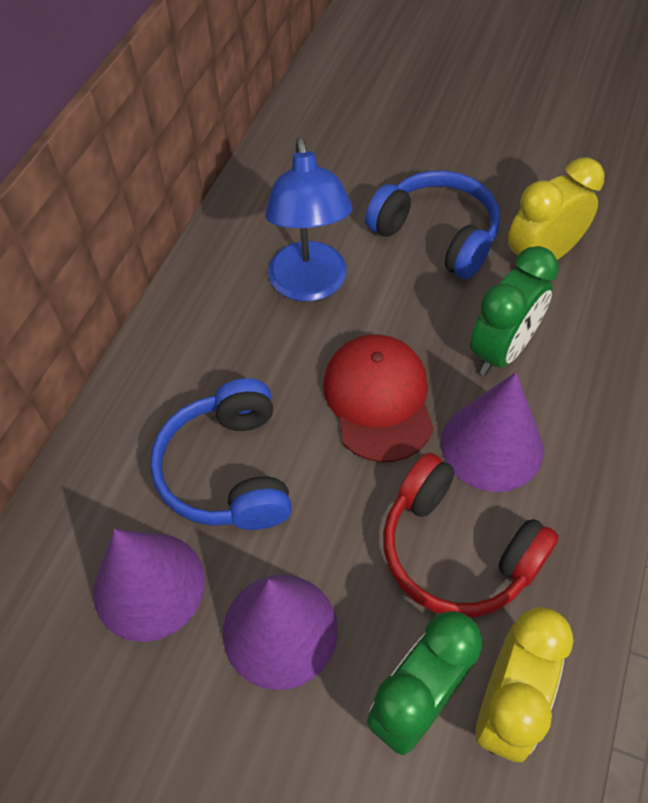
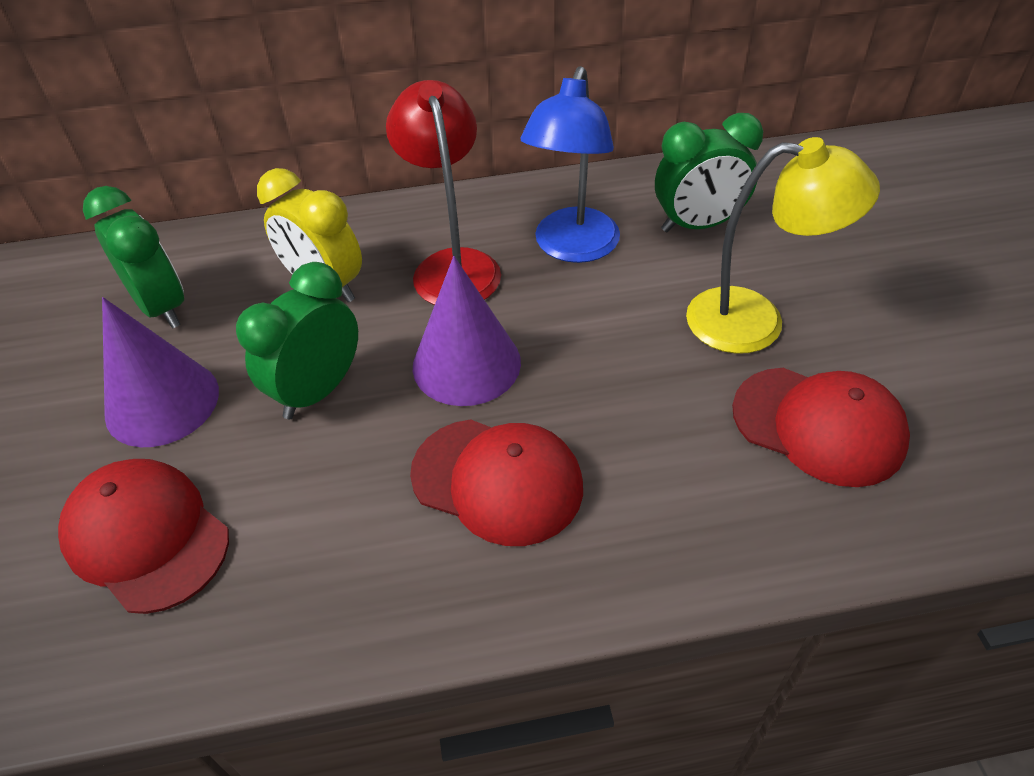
blue headphones: [150,378,292,530] [365,170,500,279] = 2 -> none = 0
green clock: [367,611,483,755] [470,246,559,375] = 2 -> [83,186,184,328] [236,262,358,419] [655,113,763,232] = 3
purple cone: [93,529,205,642] [223,575,338,690] [441,372,544,492] = 3 -> [102,297,219,447] [413,256,521,406] = 2
red cap: [323,334,434,462] = 1 -> [58,459,229,614] [410,420,583,546] [732,368,910,487] = 3
red headphones: [383,453,559,618] = 1 -> none = 0
red lamp: none = 0 -> [386,80,501,305] = 1
yellow clock: [475,607,574,762] [508,157,605,268] = 2 -> [257,168,362,302] = 1
yellow lamp: none = 0 -> [686,137,880,354] = 1

